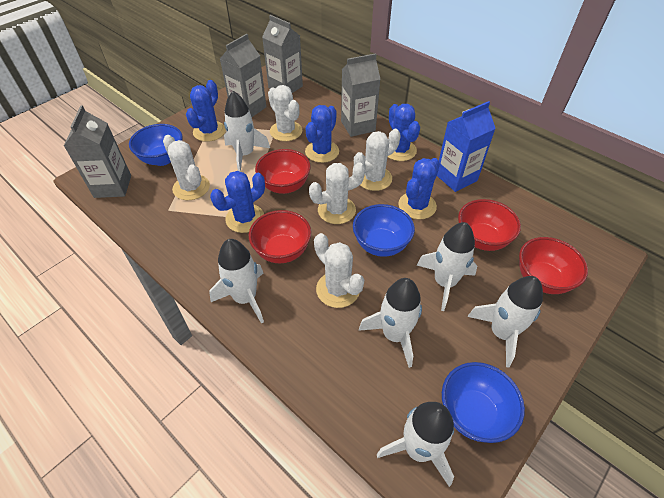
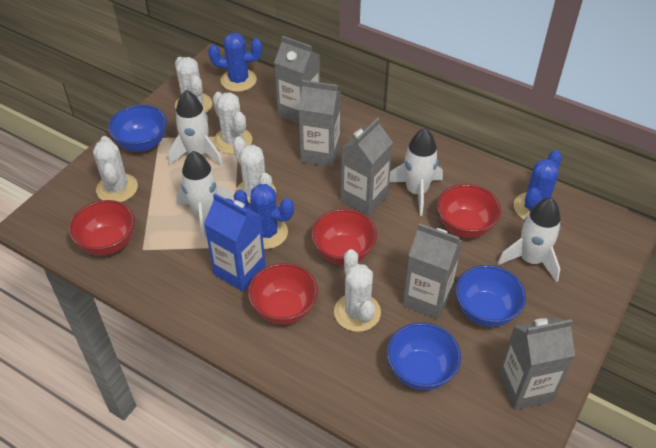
blue cactus: [186,80,226,142] [210,171,265,233] [305,105,339,163] [387,104,420,161] [398,158,440,219] = 5 -> [208,33,262,92] [234,184,294,249] [514,150,562,219] = 3
grey carton: [64,105,131,198] [220,34,266,117] [262,15,303,93] [341,53,380,137] = 4 -> [274,36,320,124] [299,80,341,167] [341,118,393,216] [403,223,463,320] [498,318,575,410] = 5
white rocket: [209,239,264,324] [224,91,270,172] [359,278,422,368] [377,402,454,487] [417,222,477,311] [467,276,543,367] = 6 -> [168,90,223,166] [176,151,234,240] [389,128,443,216] [498,198,561,282] = 4

